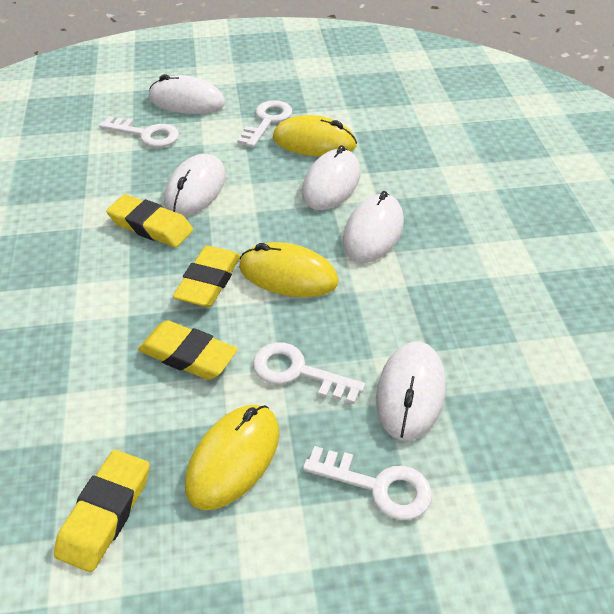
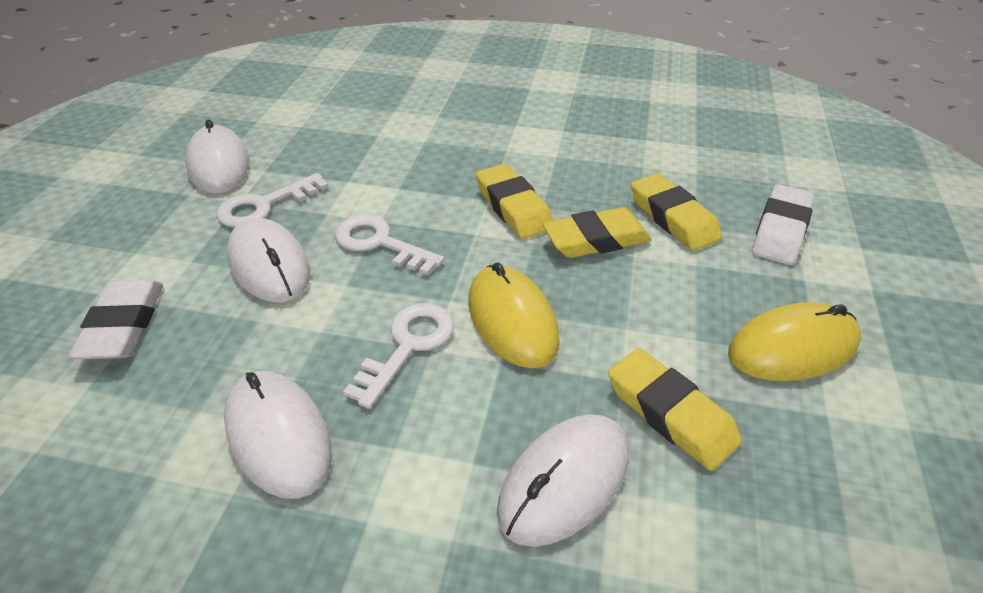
white eraser: none = 0 -> [69,280,163,359] [752,184,814,265] = 2
white key: [99,116,179,147] [237,100,292,148] [253,342,365,404] [303,446,432,520] = 4 -> [216,173,329,228] [335,215,444,275] [343,303,454,409] = 3
white mouse: [149,74,226,114] [164,154,226,216] [302,145,361,210] [343,191,404,263] [376,341,446,441] = 5 -> [185,119,249,194] [224,371,332,499] [227,218,310,303] [497,414,629,547] = 4
yellow mouse: [185,405,279,510] [239,242,338,297] [273,115,357,157] = 3 -> [468,263,559,368] [728,302,861,381] = 2

